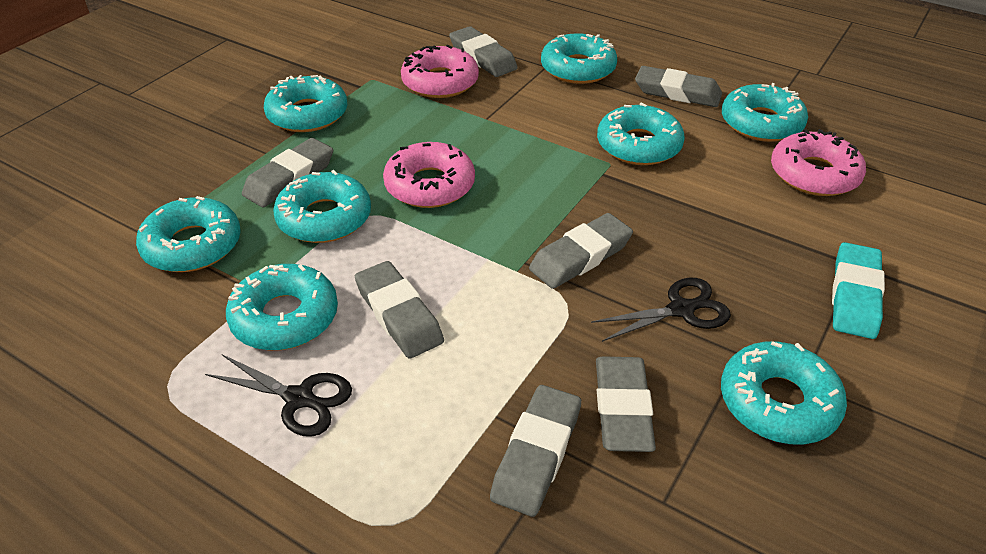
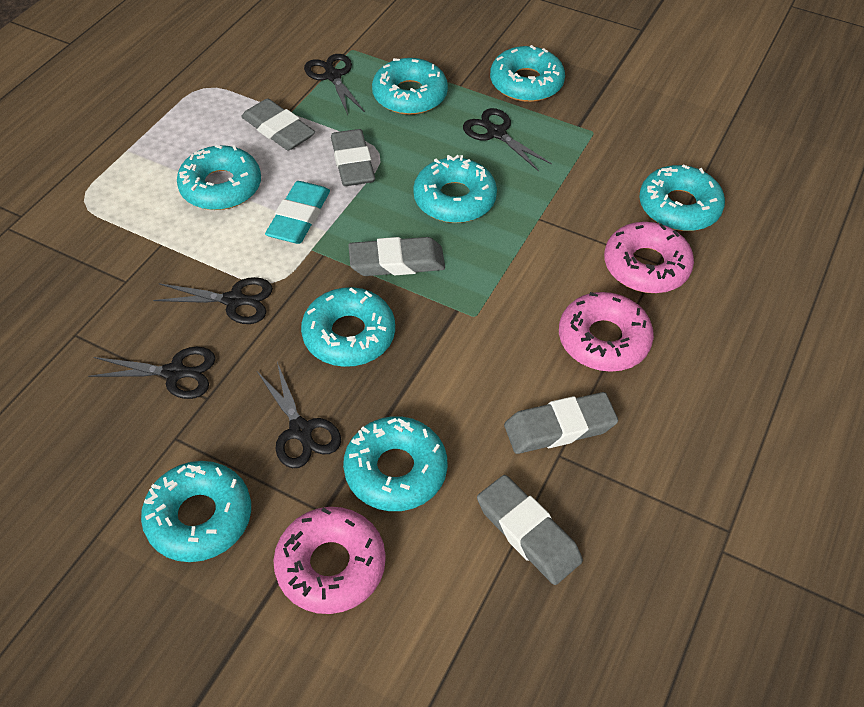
black scissors: [205,354,352,437] [591,278,731,342] = 2 -> [88,347,216,399] [153,277,273,324] [257,362,341,468] [304,54,365,115] [463,108,552,171] = 5
grey eraser: [242,138,333,207] [355,261,444,358] [449,26,518,77] [490,385,581,517] [529,213,633,289] [596,356,656,452] [635,66,722,107] = 7 -> [241,98,315,151] [331,129,375,186] [348,237,445,276] [477,475,583,585] [504,392,618,454] = 5

